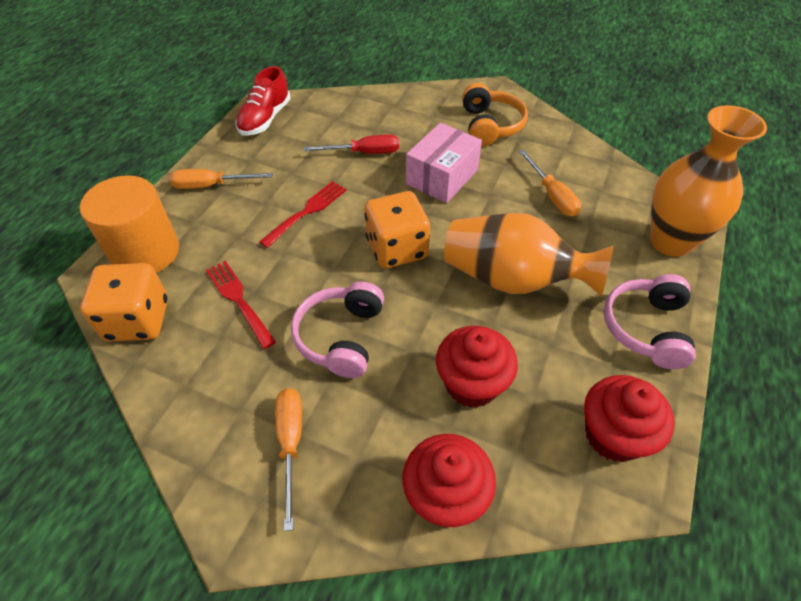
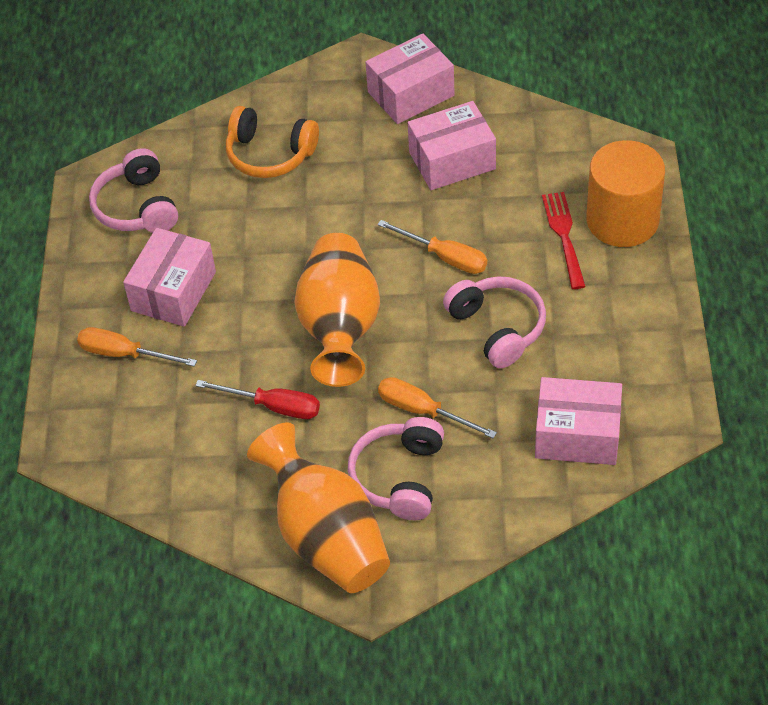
orange dice: [80,263,168,342] [364,191,430,269] = 2 -> none = 0
pink box: [406,123,482,203] = 1 -> [123,228,216,327] [365,34,455,124] [408,101,496,190] [535,377,622,465] = 4
pink headphones: [291,281,384,378] [603,274,696,369] = 2 -> [89,148,178,233] [348,417,444,520] [443,276,546,368] = 3
red cupcake: [402,434,496,527] [436,326,518,408] [584,375,675,462] = 3 -> none = 0
red fork: [206,261,276,349] [259,181,347,248] = 2 -> [542,192,586,289] = 1
red shoe: [235,66,291,136] = 1 -> none = 0

